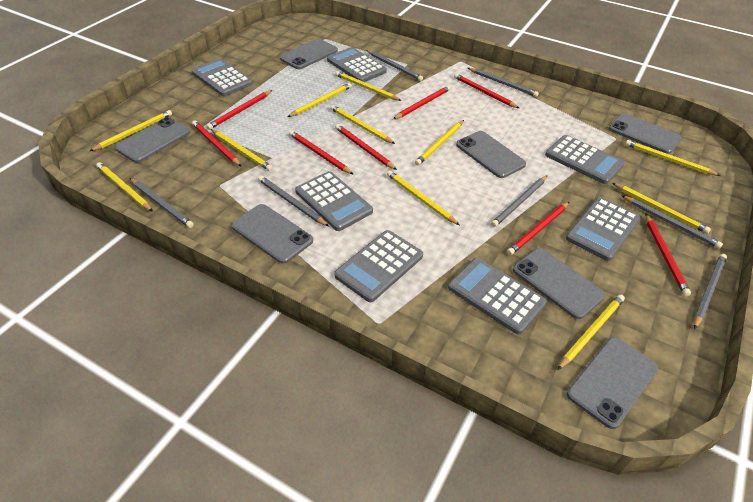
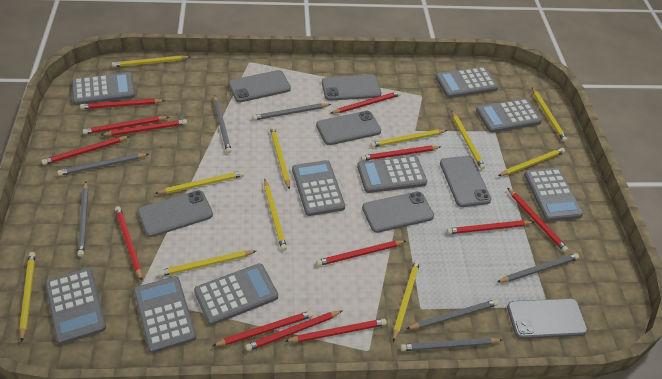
grey calculator: [192,58,253,96] [295,171,373,231] [327,47,387,82] [334,230,423,302] [448,258,547,334] [545,135,625,184] [566,197,640,261] = 7 -> [45,268,106,344] [72,72,135,105] [134,276,196,353] [194,263,278,325] [292,160,345,216] [357,156,427,193] [435,67,498,98] [476,98,542,133] [524,168,583,221] = 9
red pencil: [192,120,242,167] [206,90,272,130] [289,130,354,175] [335,124,397,170] [393,86,451,119] [454,73,519,108] [507,202,569,255] [646,214,691,296] = 8 -> [42,136,130,165] [80,99,165,109] [83,116,169,134] [101,119,187,136] [115,206,142,281] [212,311,313,346] [245,311,342,351] [284,319,387,342] [316,240,406,266] [330,91,401,114] [361,146,441,161] [447,220,534,234] [507,188,568,252] = 13

